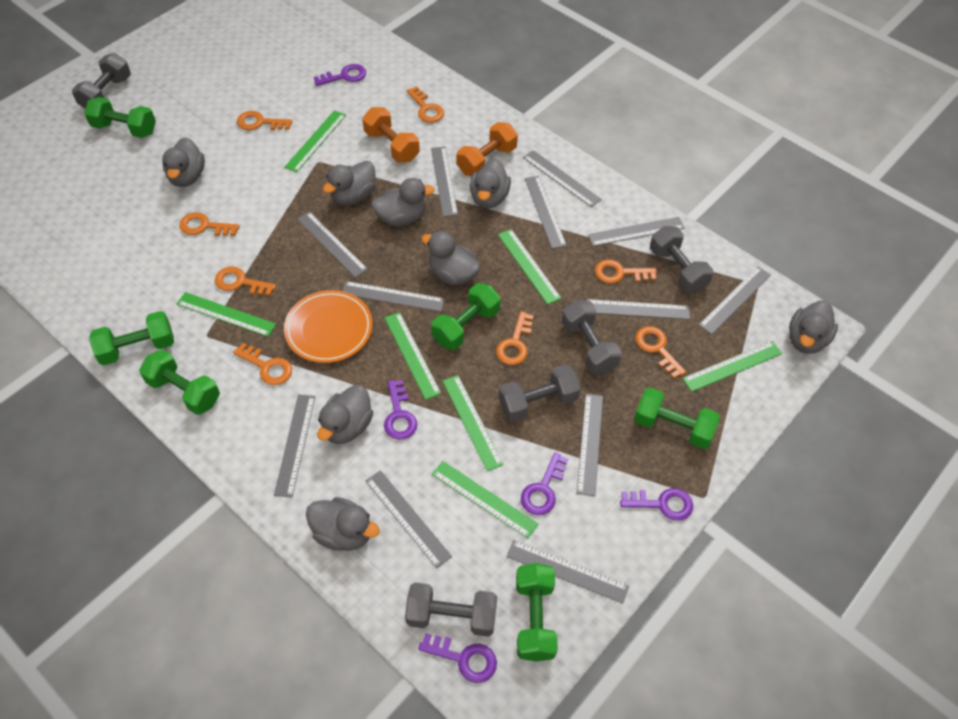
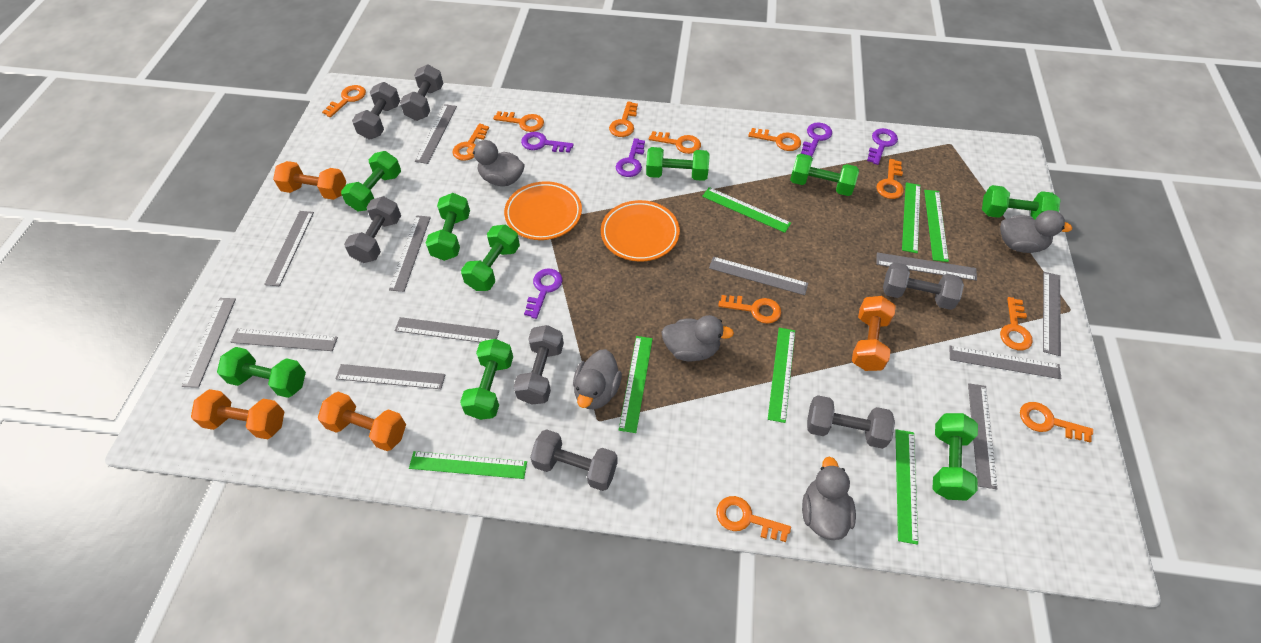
green dumbbell: [84,97,156,138] [89,311,174,365] [139,350,220,415] [431,283,500,350] [516,563,558,662] [634,387,720,449] = 6 -> [217,347,306,398] [341,151,401,212] [426,193,470,261] [460,339,513,420] [461,225,520,291] [646,147,710,181] [790,154,859,196] [932,413,978,501] [982,185,1061,220] = 9
grey duck: [162,137,205,187] [306,497,380,551] [317,385,373,444] [323,161,376,205] [371,178,435,226] [421,231,481,285] [470,159,511,208] [789,300,838,354] = 8 -> [467,140,525,186] [573,349,622,409] [661,315,734,362] [802,457,856,540] [1000,210,1072,253] = 5
grey dumbbell: [72,53,131,109] [405,582,497,637] [499,364,581,422] [562,300,622,374] [650,226,714,293] = 5 -> [344,196,401,263] [352,82,400,140] [400,64,443,121] [513,325,564,405] [530,429,618,491] [807,395,895,449] [883,262,964,310] = 7
orange dumbbell: [362,107,420,162] [457,122,518,176] = 2 -> [191,389,285,439] [273,161,346,200] [318,392,406,451] [852,296,896,371] = 4
orange key: [179,212,240,236] [215,266,276,296] [233,343,292,385] [237,111,293,130] [406,86,444,123] [496,311,534,365] [595,259,657,283] [636,326,686,378] = 8 -> [322,85,366,117] [453,124,489,161] [493,111,544,132] [609,101,638,137] [649,131,701,154] [716,496,791,542] [718,295,781,324] [748,128,801,151] [877,159,904,199] [1000,297,1033,350] [1020,402,1093,442] = 11
orange plate: [284,290,373,363] = 1 -> [504,181,582,240] [601,200,680,262] = 2

